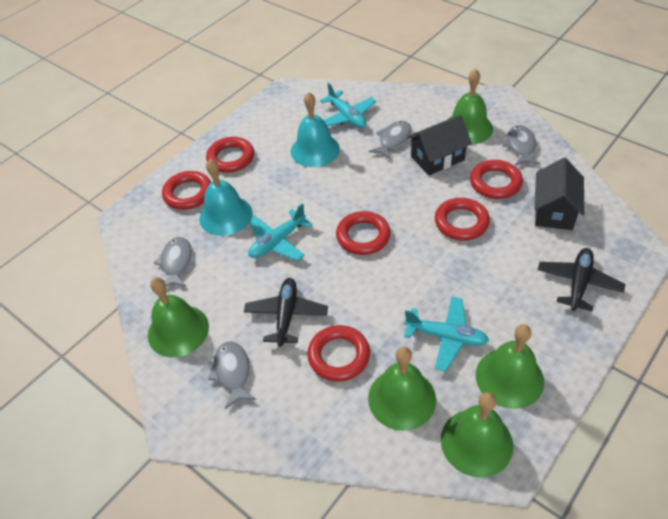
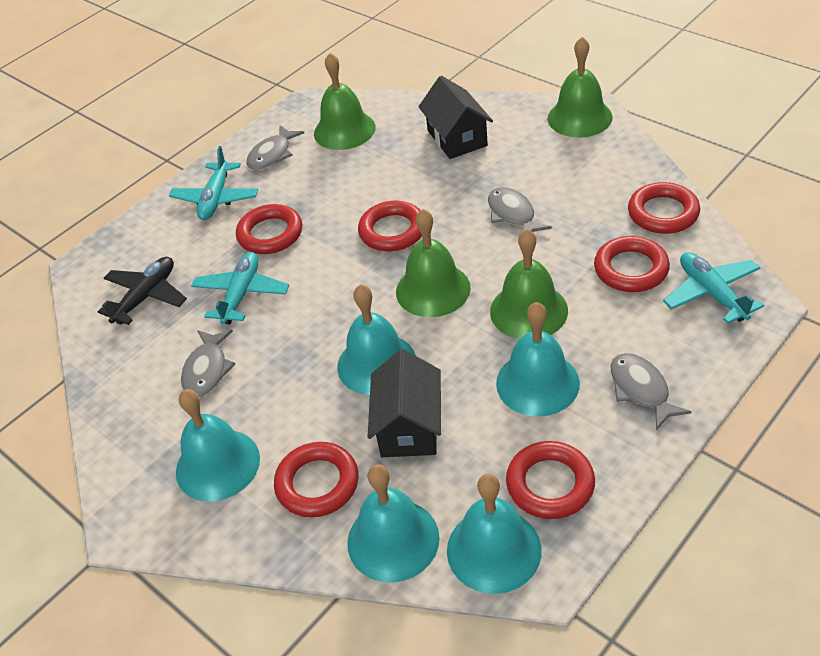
black plane: [244,278,328,347] [538,248,625,311] = 2 -> [98,257,187,325] = 1
green bell: [148,277,209,357] [368,347,436,431] [441,392,513,478] [447,69,493,144] [476,324,544,409] = 5 -> [314,53,376,150] [396,209,471,317] [490,229,568,339] [547,37,613,137] = 4
turquoise bell: [199,159,253,236] [291,92,340,167] = 2 -> [176,389,260,502] [337,284,416,395] [347,464,440,583] [447,474,542,594] [496,302,580,417] = 5

